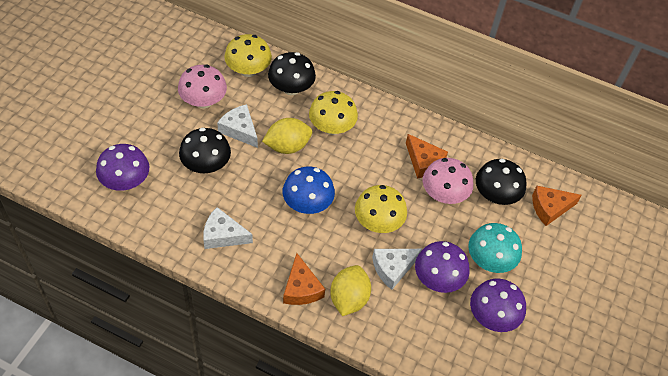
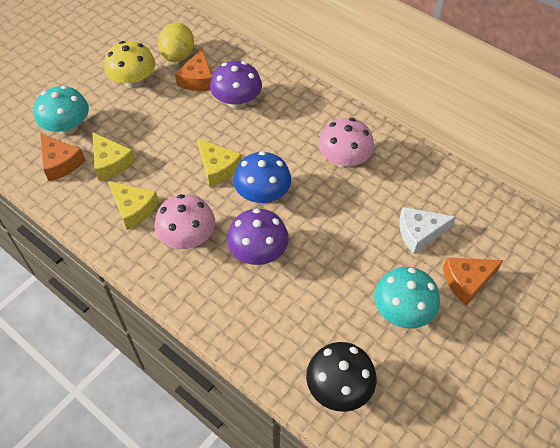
black mushroom: [179,128,231,173] [268,52,316,95] [476,159,526,205] = 3 -> [306,342,376,412] = 1
purple mushroom: [96,144,149,191] [415,241,470,293] [470,278,526,332] = 3 -> [210,61,262,109] [227,208,289,265] = 2
turquoise mushroom: [468,223,522,273] = 1 -> [34,86,89,135] [374,267,440,329] = 2
white cheese: [203,207,253,249] [217,104,258,148] [372,249,422,290] = 3 -> [399,207,456,254] = 1
yellow cheese: none = 0 -> [92,132,136,181] [108,181,159,230] [197,138,242,187] = 3
yellow lemon: [262,118,312,154] [330,265,371,316] = 2 -> [158,23,194,62] = 1
yellow mushroom: [224,34,272,77] [309,91,358,135] [355,185,407,233] = 3 -> [104,41,155,88] = 1

